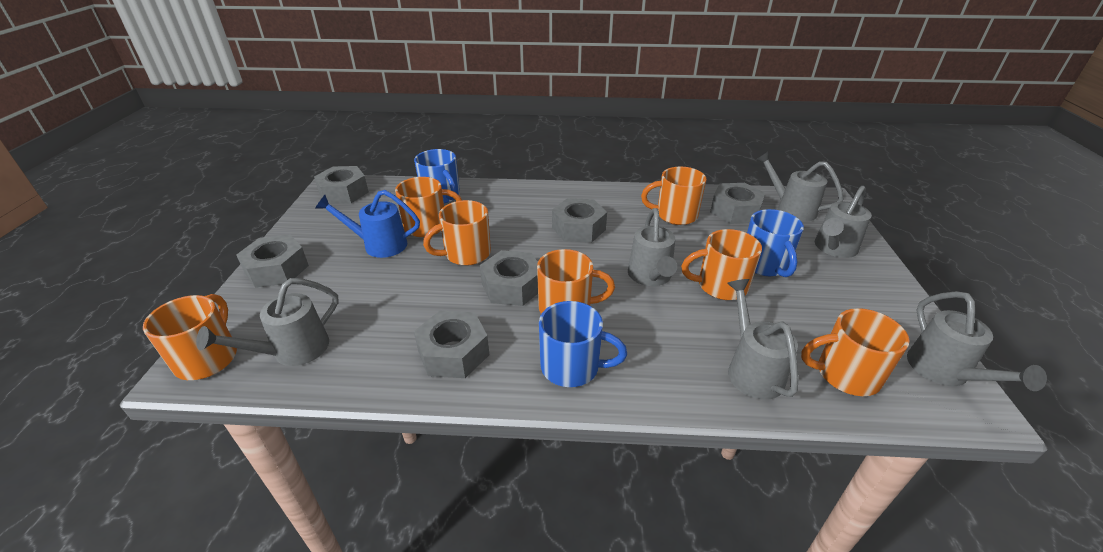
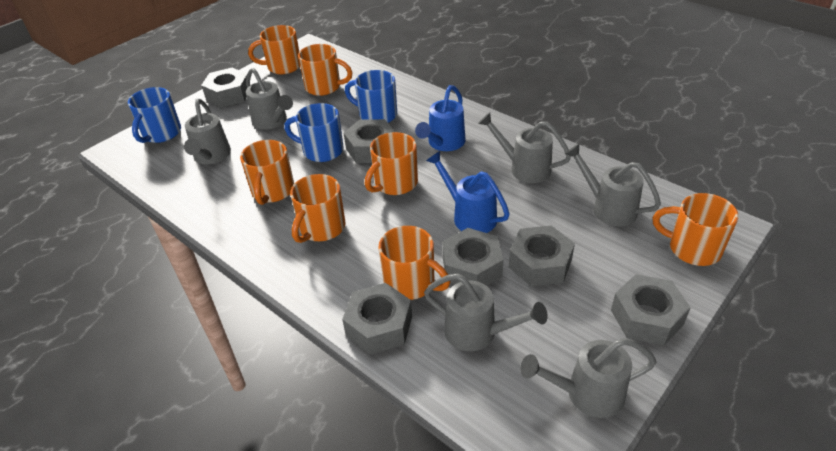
blue watering can: [315,190,420,258] = 1 -> [415,85,466,151] [426,151,510,233] = 2

